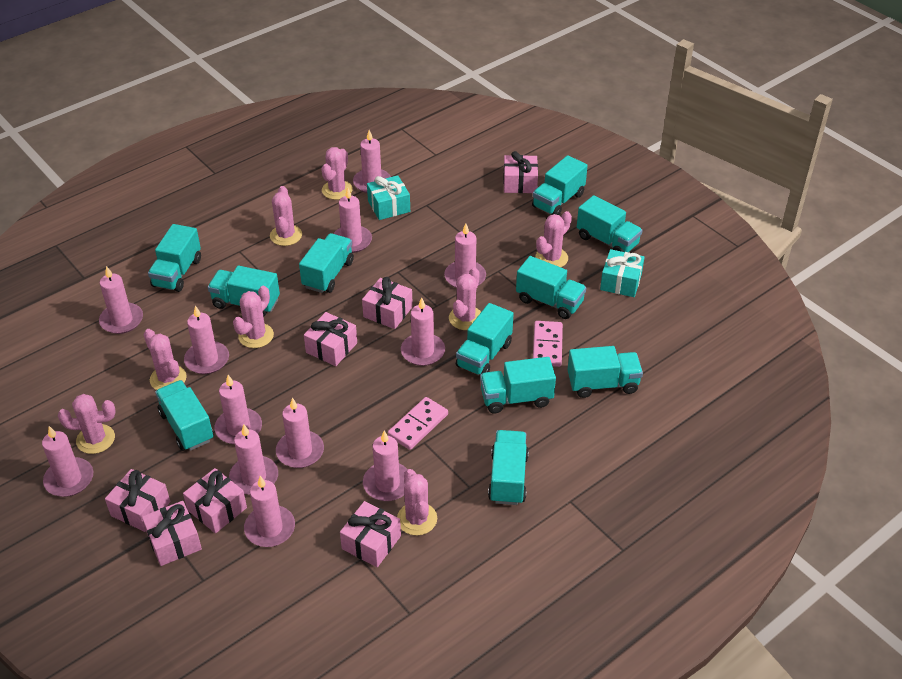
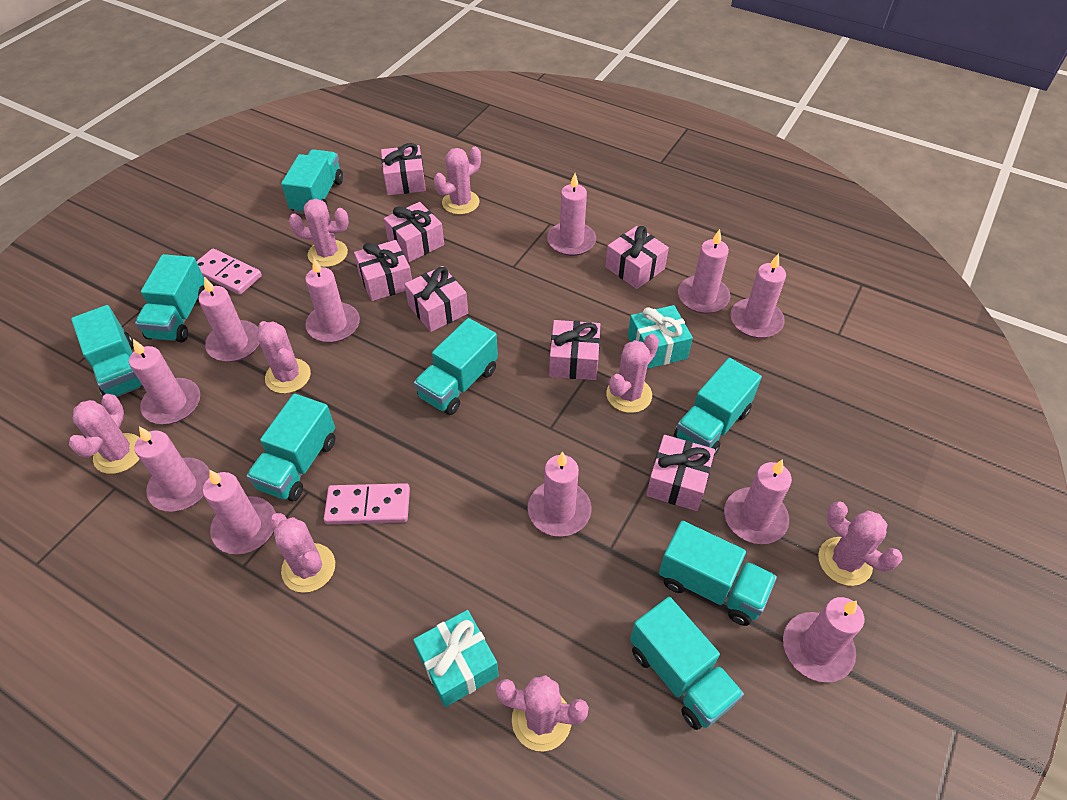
pink candle: [42,426,93,497] [99,266,143,334] [184,306,229,374] [214,375,262,444] [229,424,278,495] [244,476,295,547] [276,398,324,468] [333,187,372,253] [353,130,391,193] [363,431,408,501] [401,297,445,366] [444,224,486,288] = 12 -> [129,339,200,424] [134,426,210,512] [199,277,259,362] [203,470,276,554] [305,258,360,343] [528,452,591,537] [547,173,596,256] [678,229,730,314] [724,459,792,544] [730,253,786,338] [783,597,864,683] = 11
turquoise truck: [148,224,201,292] [155,380,214,451] [208,266,280,317] [299,233,354,293] [456,303,514,375] [480,357,556,414] [488,430,529,505] [516,256,586,319] [532,155,588,215] [568,346,643,398] [577,195,643,252] = 11 -> [71,305,143,397] [135,254,205,342] [246,394,335,501] [281,149,343,214] [414,318,498,415] [630,597,744,730] [659,521,777,626] [674,358,762,456] = 8

